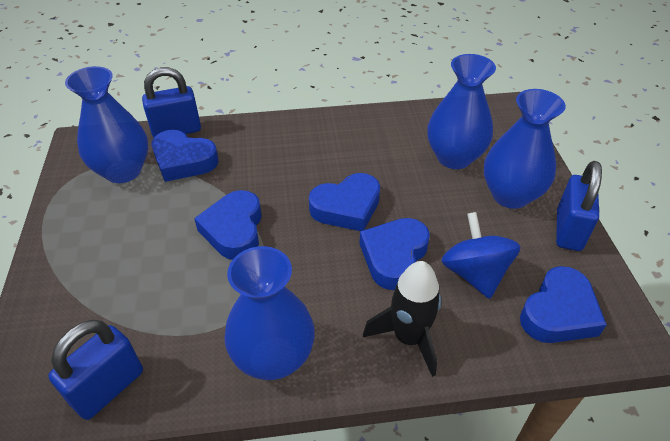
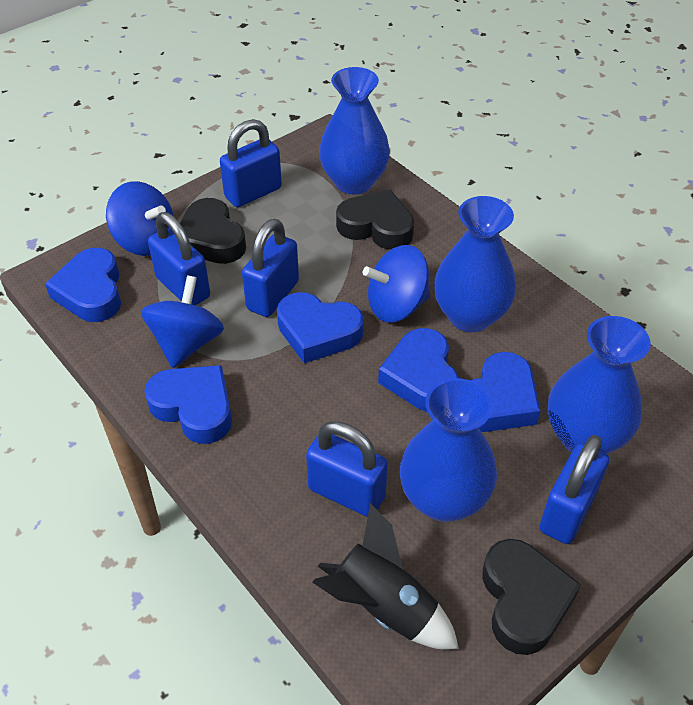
black heart: none = 0 -> [180,198,246,264] [336,189,414,250] [482,539,581,655] = 3
blue padlock: [48,320,143,420] [142,67,201,138] [556,161,602,251] = 3 -> [148,212,210,305] [220,119,282,207] [242,219,299,317] [306,421,388,517] [540,435,609,544] = 5
blue spinning top: [441,212,521,299] = 1 -> [106,181,174,256] [141,275,224,368] [363,245,430,323] = 3

